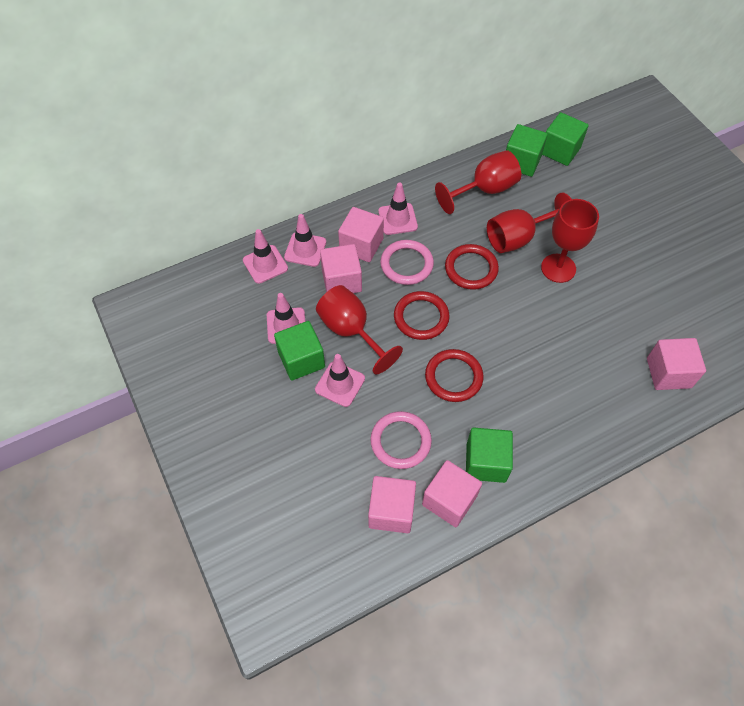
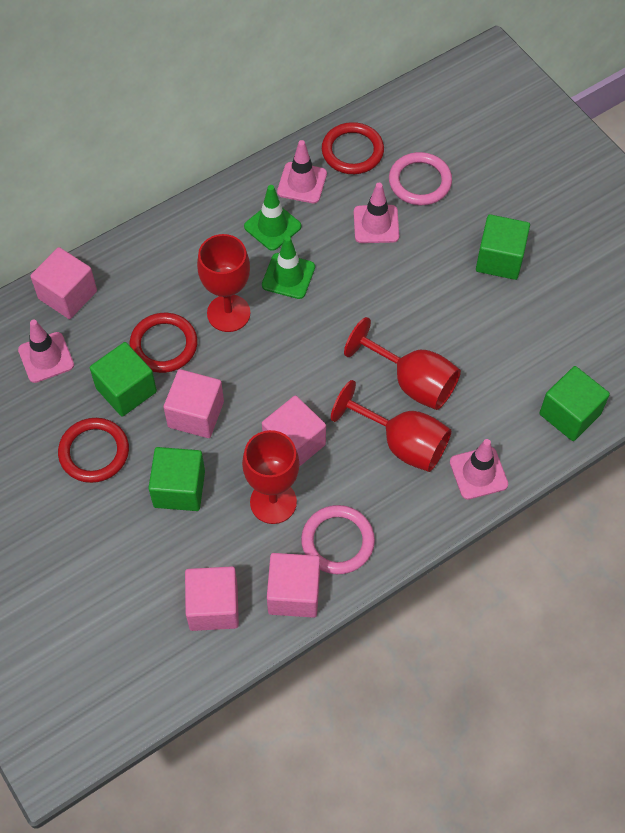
green traffic cone: none = 0 -> [244,185,301,251] [262,236,315,299] = 2
pink traffic cone: [243,229,288,284] [267,293,305,344] [284,214,326,267] [315,354,365,407] [378,182,418,235] = 5 -> [18,320,74,383] [277,140,327,204] [354,183,399,243] [450,439,508,500] = 4

